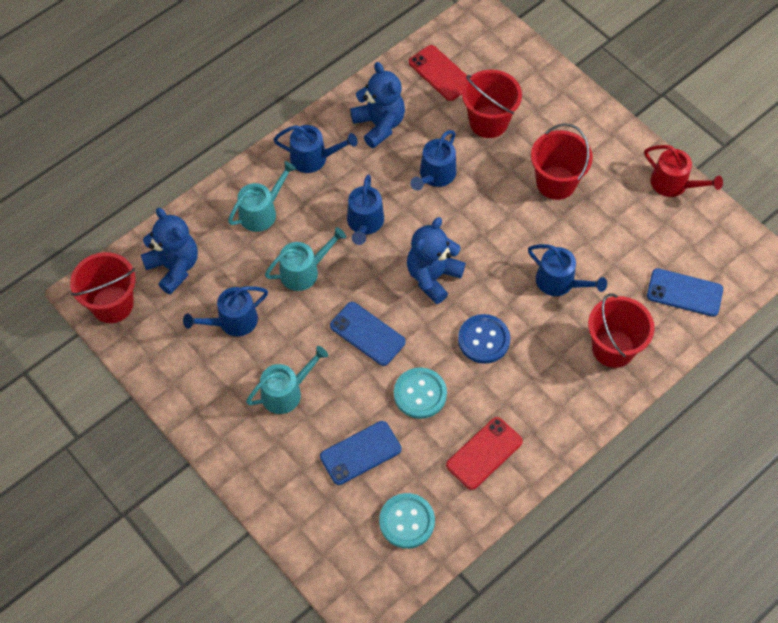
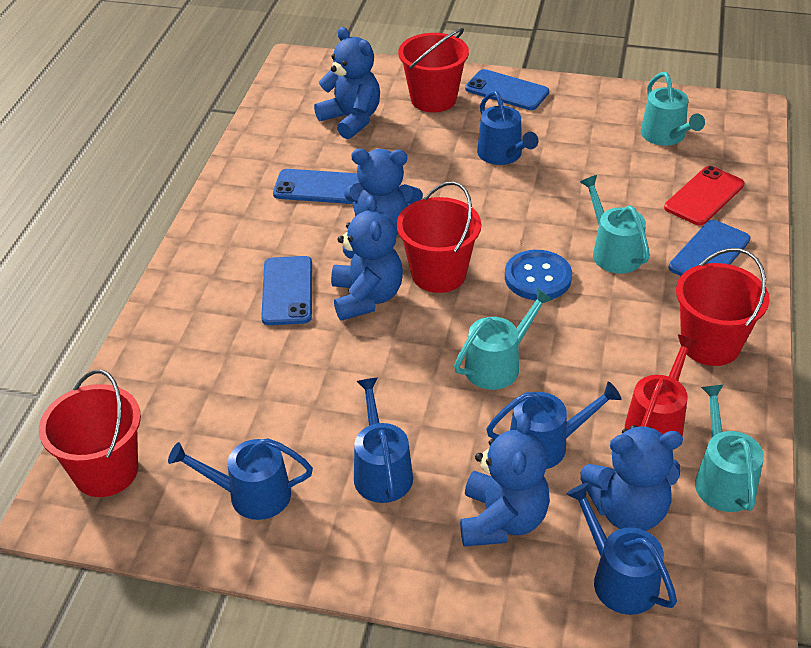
blue phone: [320,421,401,485] [330,302,406,366] [647,268,723,317] = 3 -> [261,256,312,325] [273,169,359,204] [465,69,549,110] [669,220,751,276] = 4
blue teddy bear: [141,208,198,295] [350,62,405,148] [407,217,465,304] = 3 -> [314,27,380,139] [331,196,403,321] [344,149,423,235] [460,413,550,547] [580,425,683,531] = 5
red phone: [409,45,467,101] [446,417,523,490] = 2 -> [664,166,744,226] = 1
turquoise button: [379,493,435,549] [394,368,447,419] = 2 -> none = 0
turquoise watering can: [228,161,296,232] [246,346,328,414] [265,227,346,291] = 3 -> [454,288,553,390] [580,175,650,274] [640,72,705,146] [695,385,764,512] = 4

